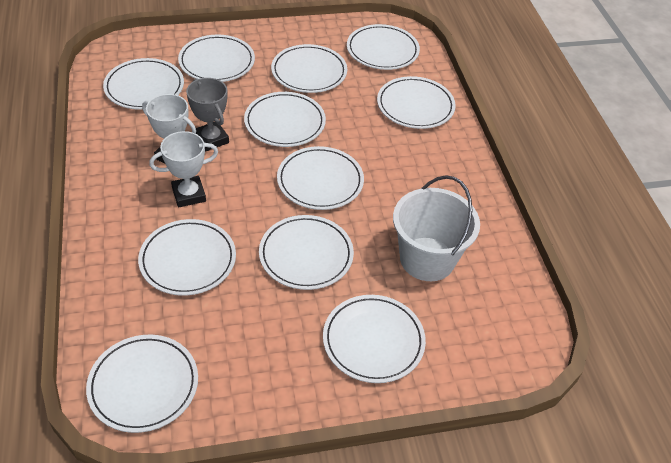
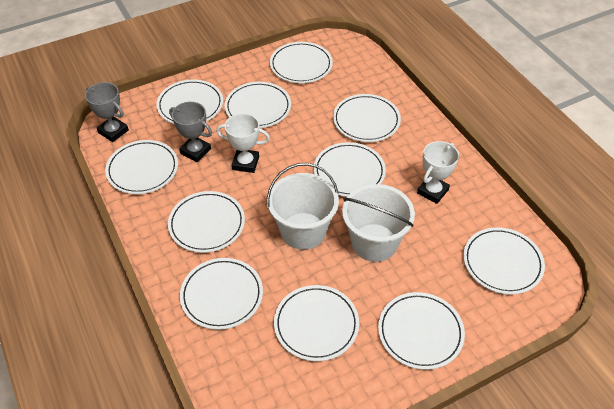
grey trophy: [186,78,229,152] = 1 -> [85,82,129,142] [169,102,212,162] = 2
white bucket: [393,175,480,281] = 1 -> [267,163,339,250] [342,184,415,262] = 2

